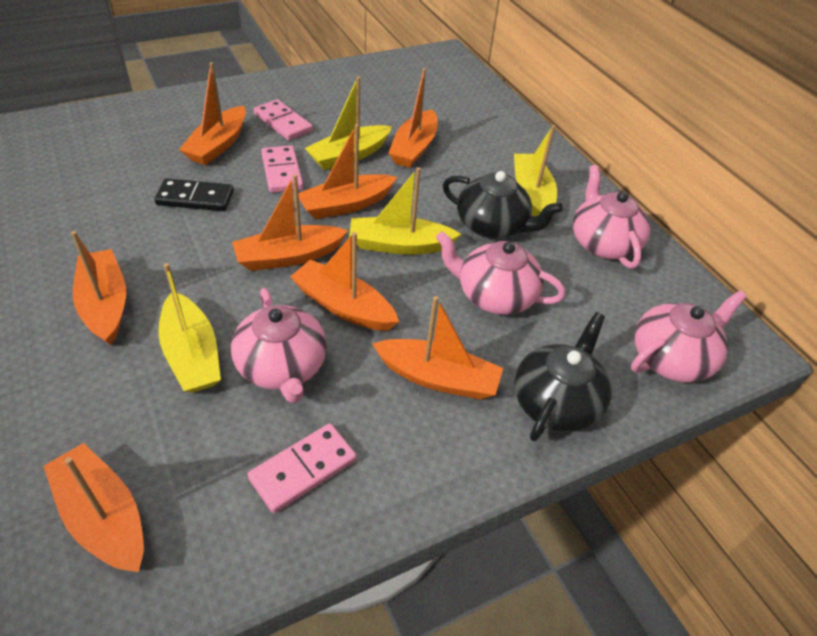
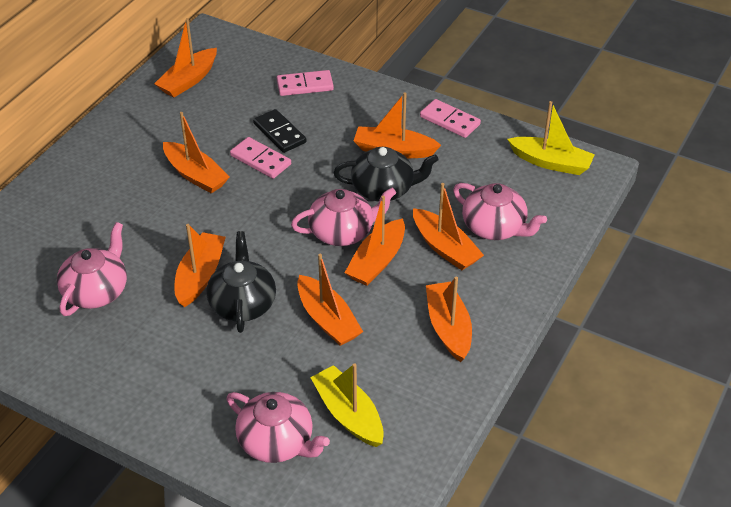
yellow boat: [158,263,221,393] [305,76,392,170] [349,167,461,255] [514,125,557,216] = 4 -> [310,363,384,447] [507,101,595,175] = 2

